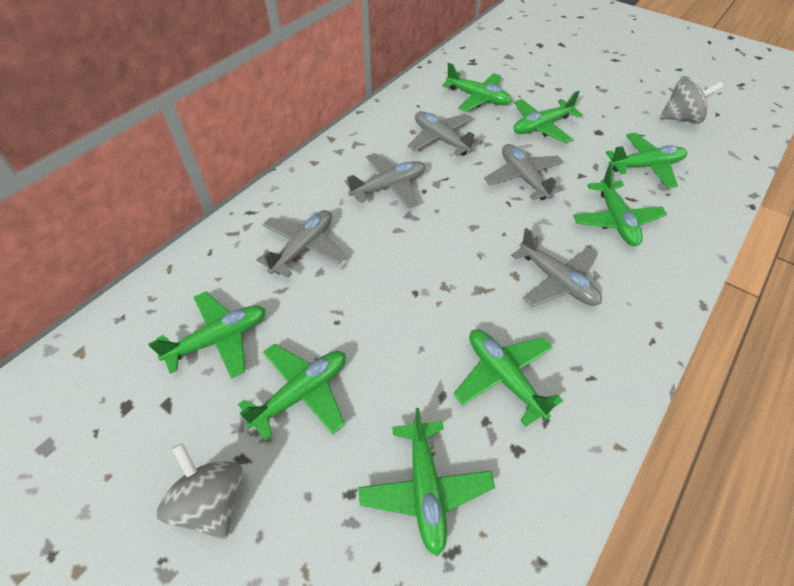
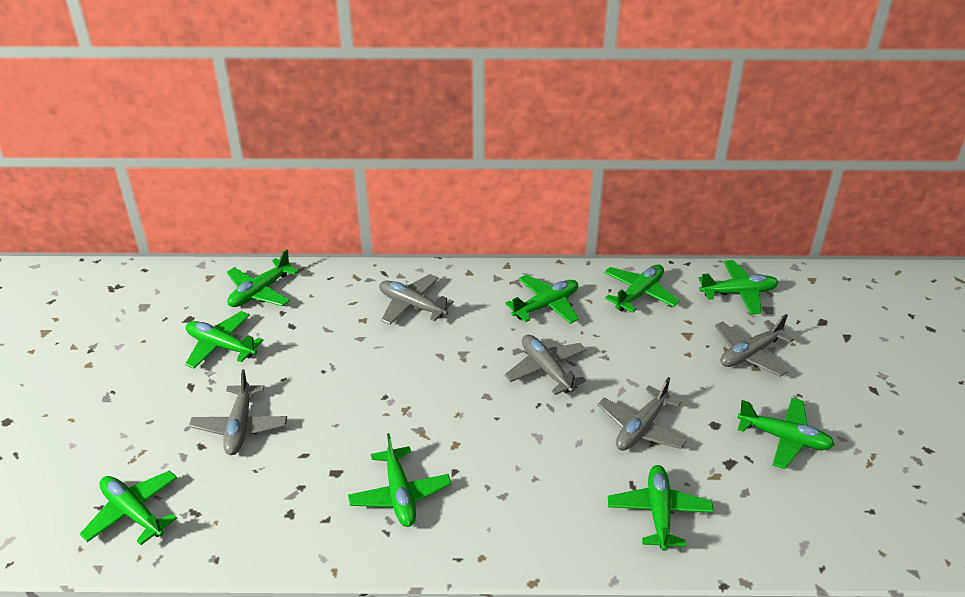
green plane: [149,292,266,379] [238,344,346,441] [358,408,495,556] [442,63,511,112] [453,329,563,427] [513,91,583,143] [573,165,667,246] [606,133,687,188] = 8 -> [80,470,177,545] [185,311,263,369] [227,249,298,307] [348,433,451,527] [505,274,579,324] [604,265,680,313] [608,465,714,551] [698,260,778,315] [737,397,835,469] = 9
grey spinning top: [157,443,243,539] [660,78,723,123] = 2 -> none = 0

